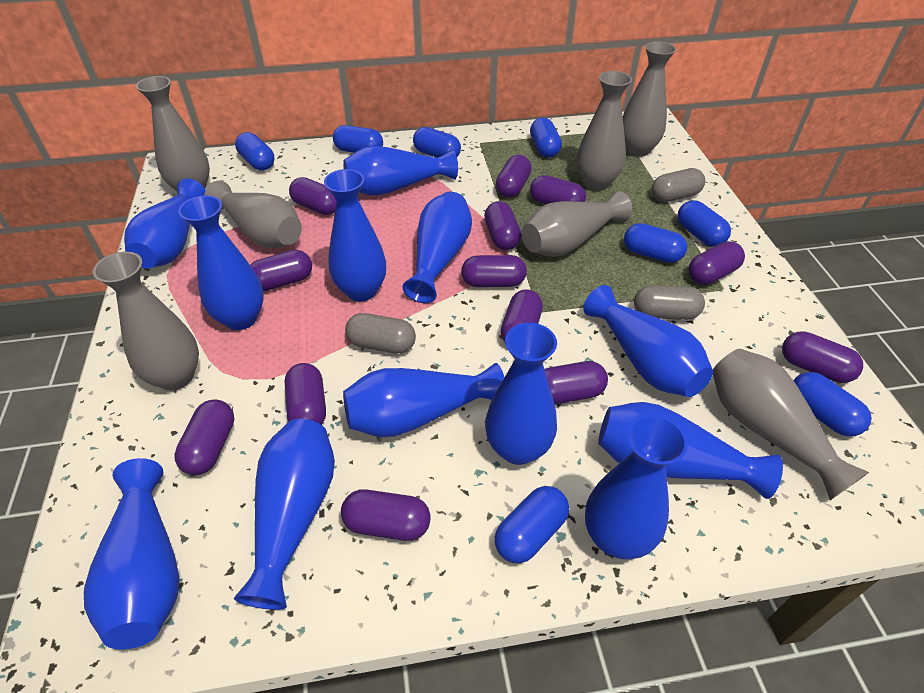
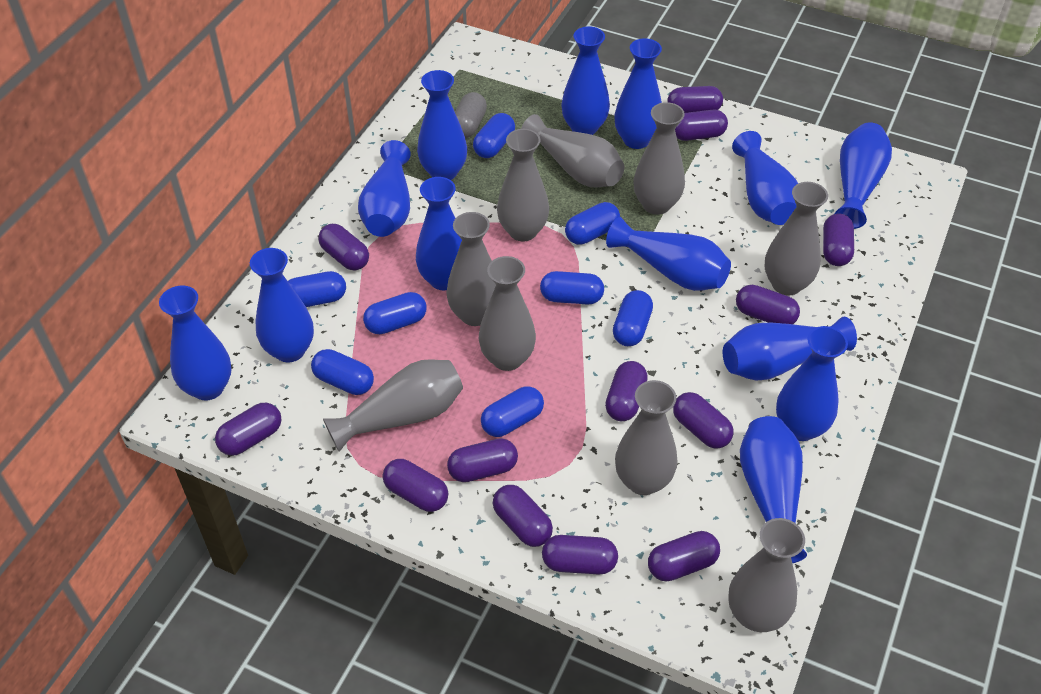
blue vase: [84,458,180,649] [124,178,205,269] [178,195,264,330] [234,419,335,610] [324,169,386,301] [343,146,458,196] [343,363,505,437] [402,192,472,303] [485,323,557,465] [583,285,713,397] [585,415,688,559] [598,402,783,499] = 12 -> [159,286,232,400] [250,248,314,362] [358,140,411,237] [416,177,462,290] [417,70,467,180] [561,26,610,135] [606,217,731,291] [615,38,662,149] [723,317,857,380] [732,131,798,225] [740,416,807,563] [776,326,848,441] [835,122,892,229] = 13
grey capsule: [345,313,416,354] [634,285,705,320] [652,168,705,202] = 3 -> [455,92,487,138] = 1
grey vase: [93,252,199,391] [136,76,210,191] [204,181,302,248] [522,191,632,257] [577,71,632,191] [623,41,676,157] [713,349,869,500] = 7 -> [323,359,463,452] [446,212,496,326] [479,256,536,371] [497,129,549,241] [521,114,624,188] [615,380,677,495] [633,102,685,215] [728,518,805,632] [765,182,828,295] = 9

